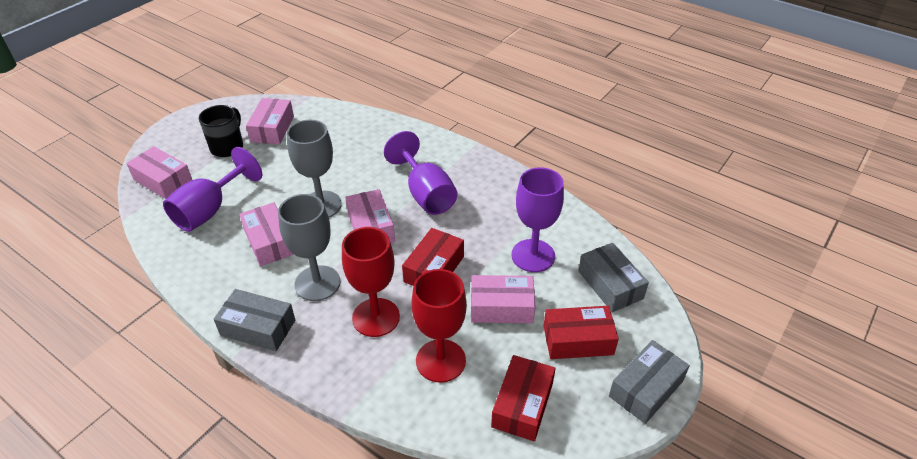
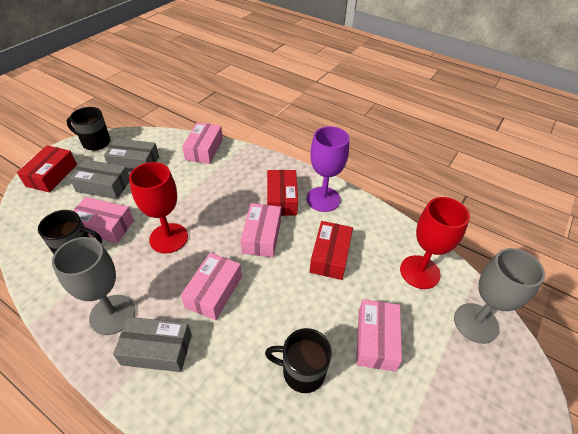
black mug: [199,105,243,157] = 1 -> [38,210,102,254] [67,107,111,151] [265,328,332,393] = 3
purple goblet: [163,147,262,232] [384,131,458,215] [511,167,564,272] = 3 -> [307,126,349,212] = 1

